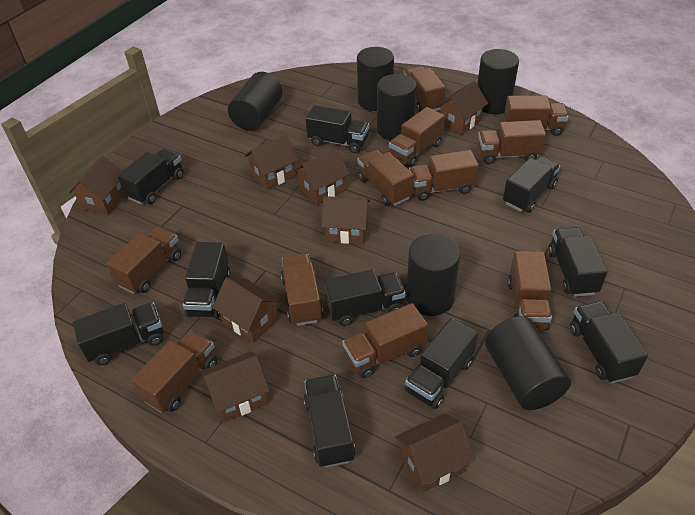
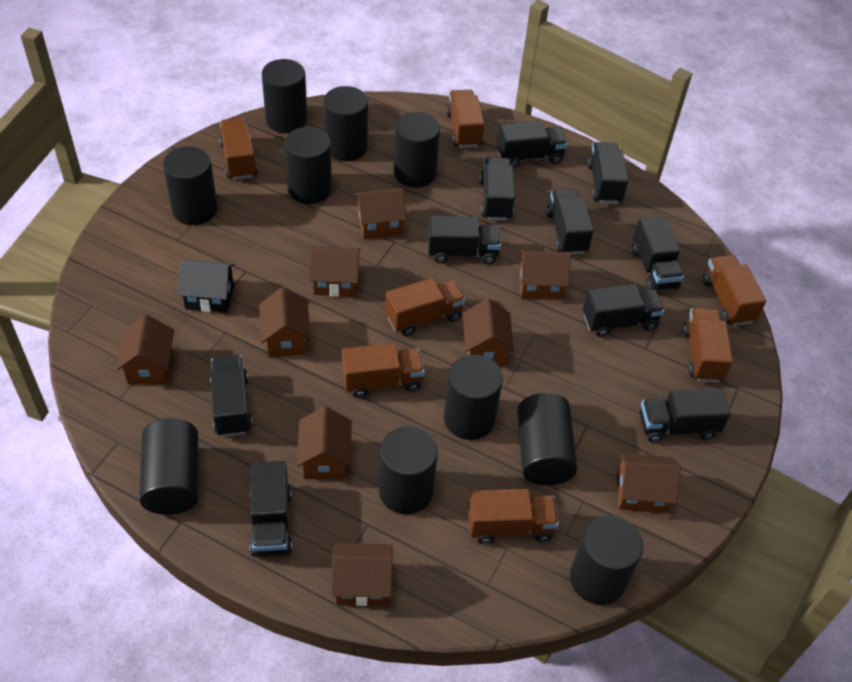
black cylinder: [228,72,282,131] [357,47,394,111] [377,74,416,140] [407,234,460,316] [477,49,519,114] [485,316,571,410] = 6 -> [139,418,198,515] [163,146,217,225] [262,59,307,133] [284,127,332,204] [324,86,368,161] [379,426,438,514] [394,112,440,188] [444,355,503,440] [517,393,577,485] [570,515,643,605] = 10
black house: none = 0 -> [178,260,235,313] = 1
brown house: [69,155,124,215] [201,351,270,422] [212,277,281,343] [244,135,298,190] [293,148,350,205] [321,196,370,244] [395,414,475,493] [437,81,488,135] = 8 -> [116,314,174,385] [259,287,311,357] [296,406,352,479] [309,246,360,297] [331,543,393,606] [354,188,407,239] [463,298,514,366] [519,250,571,300] [617,453,681,513] = 9
brown truck: [106,227,181,294] [131,330,217,413] [281,253,323,326] [342,303,428,378] [358,150,414,206] [389,107,445,167] [404,66,446,112] [409,150,479,201] [478,120,546,164] [504,96,569,136] [507,251,552,330] = 11 -> [219,118,258,180] [342,343,425,398] [385,278,465,336] [446,90,484,148] [468,489,559,544] [683,308,733,383] [703,255,766,326] = 7

